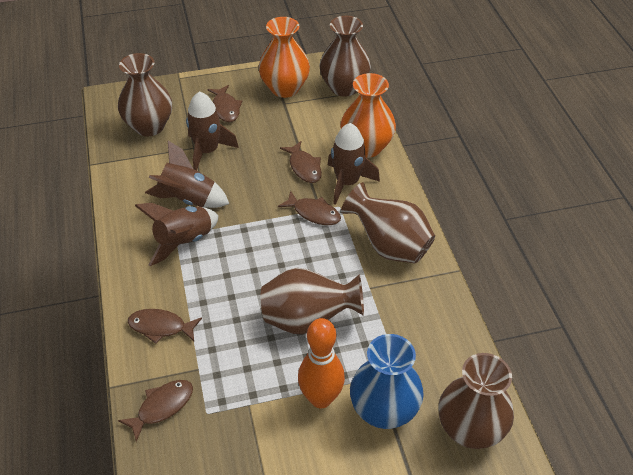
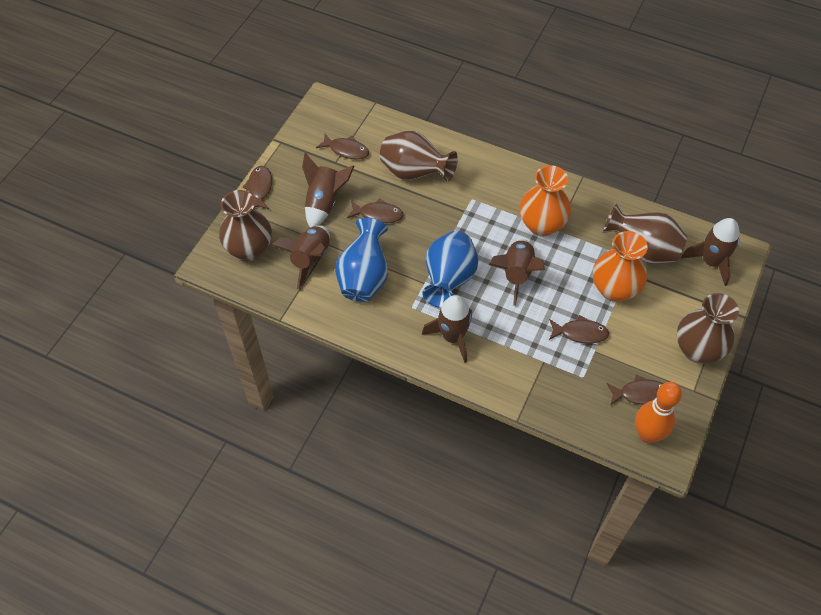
blue vase: [350,334,424,429] = 1 -> [335,218,388,302] [422,231,478,308] = 2
brown rocket: [135,203,218,266] [145,141,229,208] [186,91,239,171] [328,123,380,205] = 4 -> [271,225,330,289] [302,153,354,227] [422,295,472,363] [489,239,545,306] [681,218,740,286] = 5
brown vase: [118,53,172,136] [261,268,364,335] [319,16,371,96] [341,182,435,264] [439,353,514,449] = 5 -> [219,190,272,261] [380,130,458,182] [602,203,687,264] [677,293,739,363] = 4

